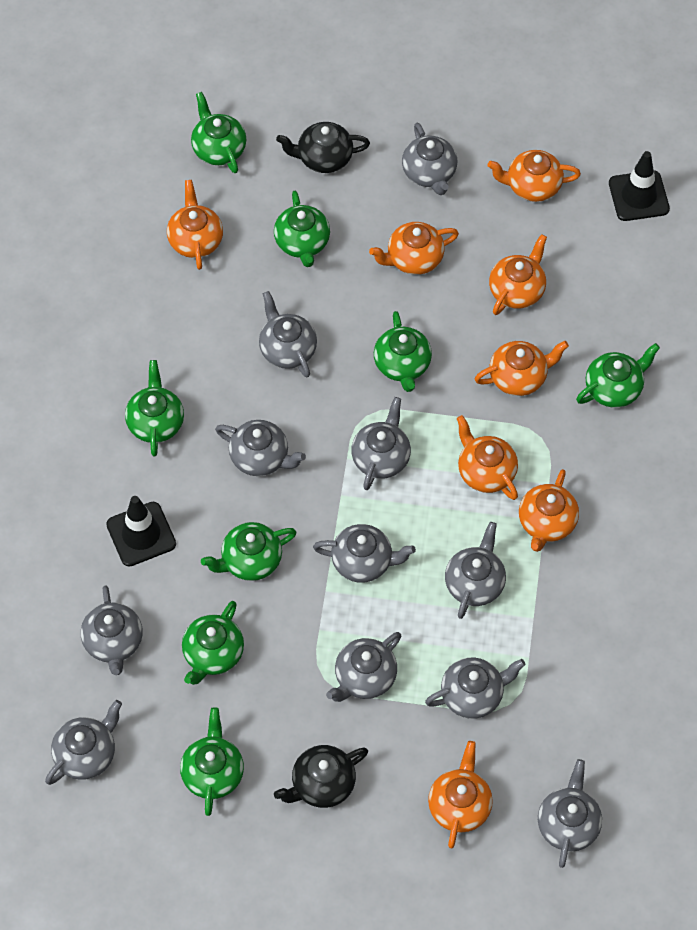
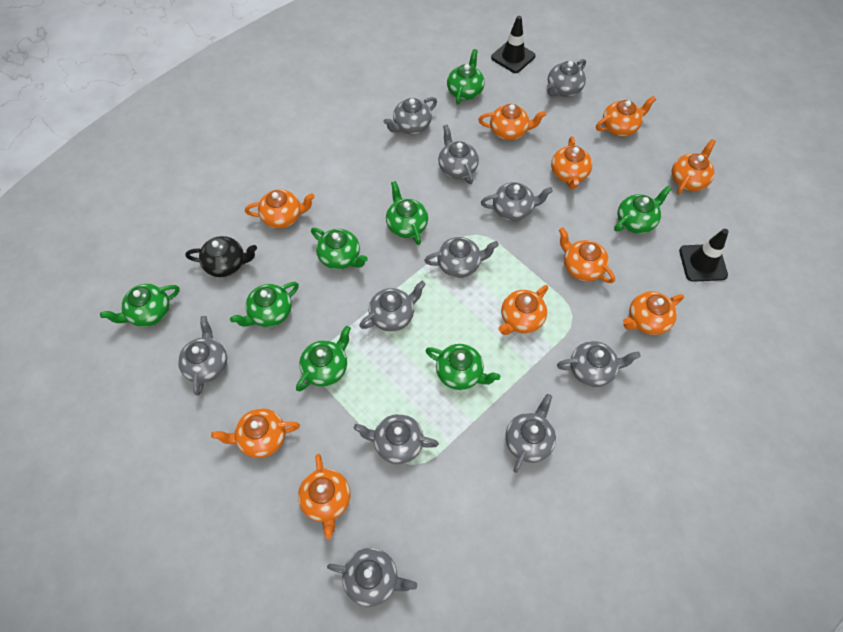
black teapot: [274,745,368,808] [276,122,370,173] = 2 -> [185,236,257,277] = 1
orange teapot: [167,180,223,270] [369,222,459,275] [428,741,493,848] [457,415,518,500] [475,341,569,396] [487,150,581,202] [489,234,547,315] [519,469,579,552] = 8 -> [211,408,300,458] [245,189,315,228] [298,454,350,539] [478,104,546,140] [499,285,548,335] [551,136,592,189] [559,227,615,283] [596,96,656,136] [623,291,684,335] [672,139,716,194] = 10

